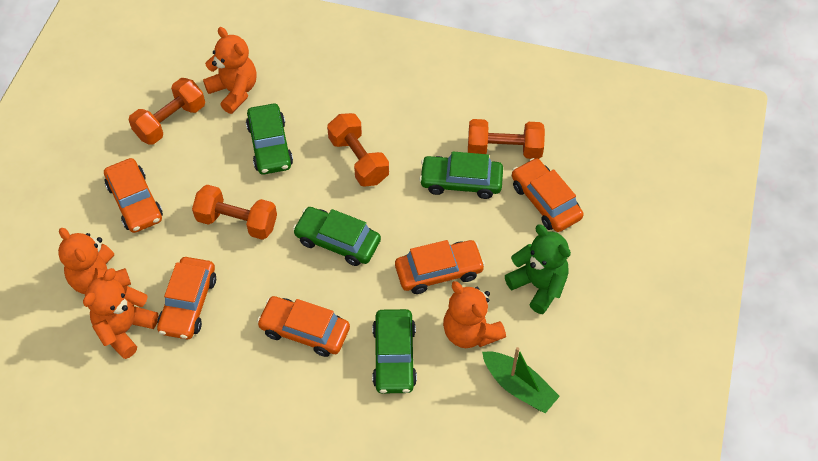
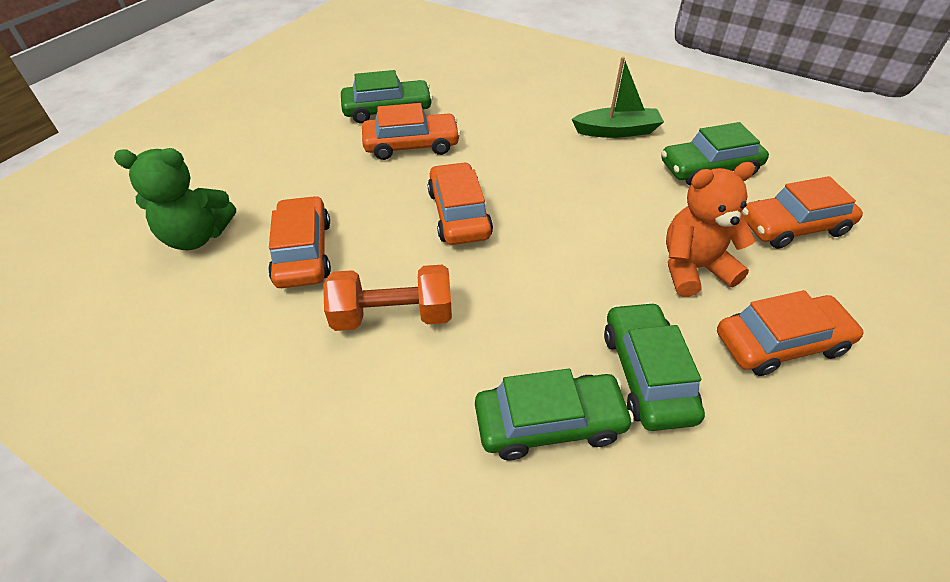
orange dumbbell: [128,78,205,145] [192,185,277,240] [327,113,389,187] [468,119,545,159] = 4 -> [323,265,452,331] = 1
orange teddy bear: [58,228,131,294] [83,268,158,359] [203,27,257,114] [443,281,506,348] = 4 -> [666,162,756,297] = 1

